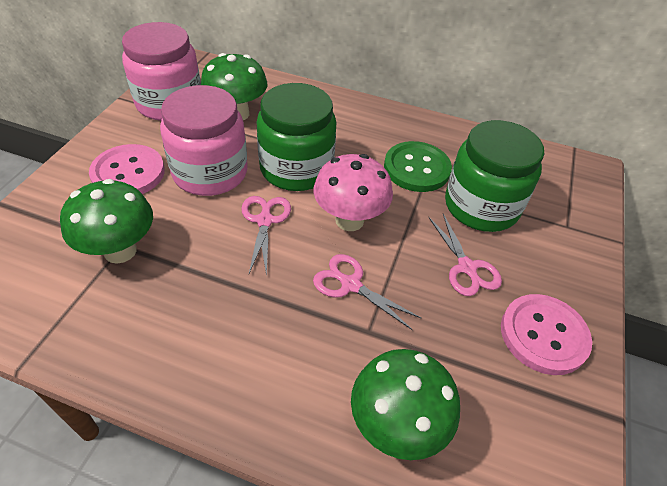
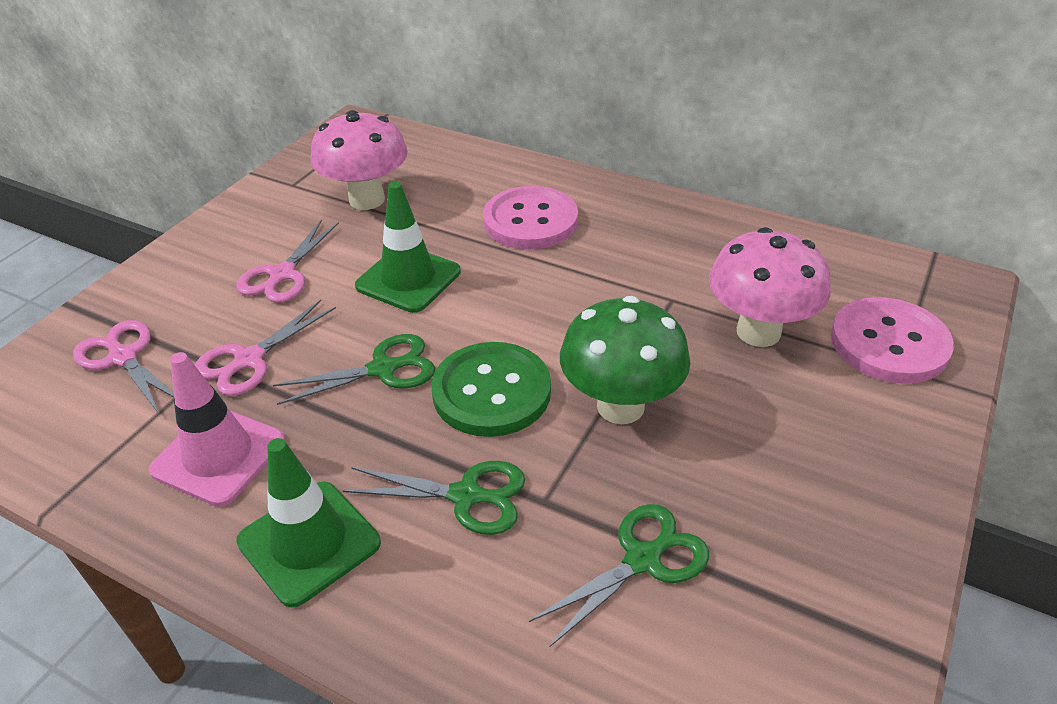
green jar: [256,83,336,191] [445,120,544,232] = 2 -> none = 0
green mushroom: [60,179,153,264] [201,53,267,120] [351,349,460,460] = 3 -> [560,296,690,424] = 1
green scissors: none = 0 -> [273,334,435,405] [343,461,525,535] [529,504,709,647] = 3
green traffic cone: none = 0 -> [236,438,381,607] [355,182,461,313] = 2
pink jar: [122,22,201,121] [160,85,248,196] = 2 -> none = 0
pink mushroom: [313,154,393,231] = 1 -> [311,110,408,210] [709,227,831,347] = 2
pink traffic cone: none = 0 -> [149,352,285,507] = 1

